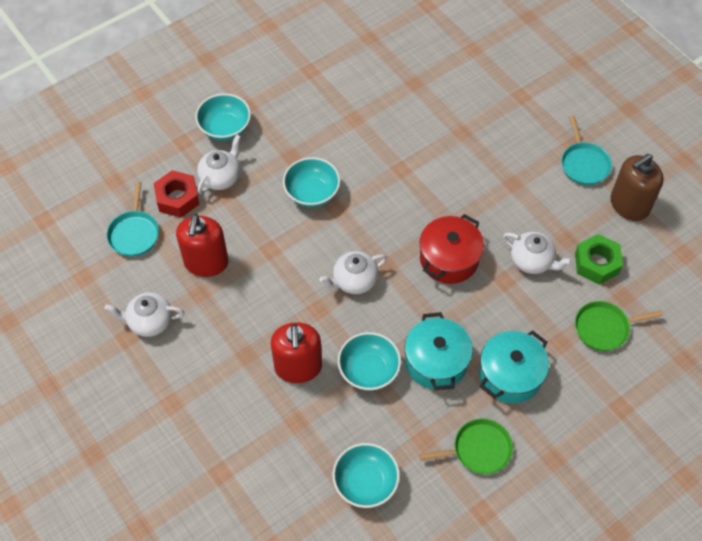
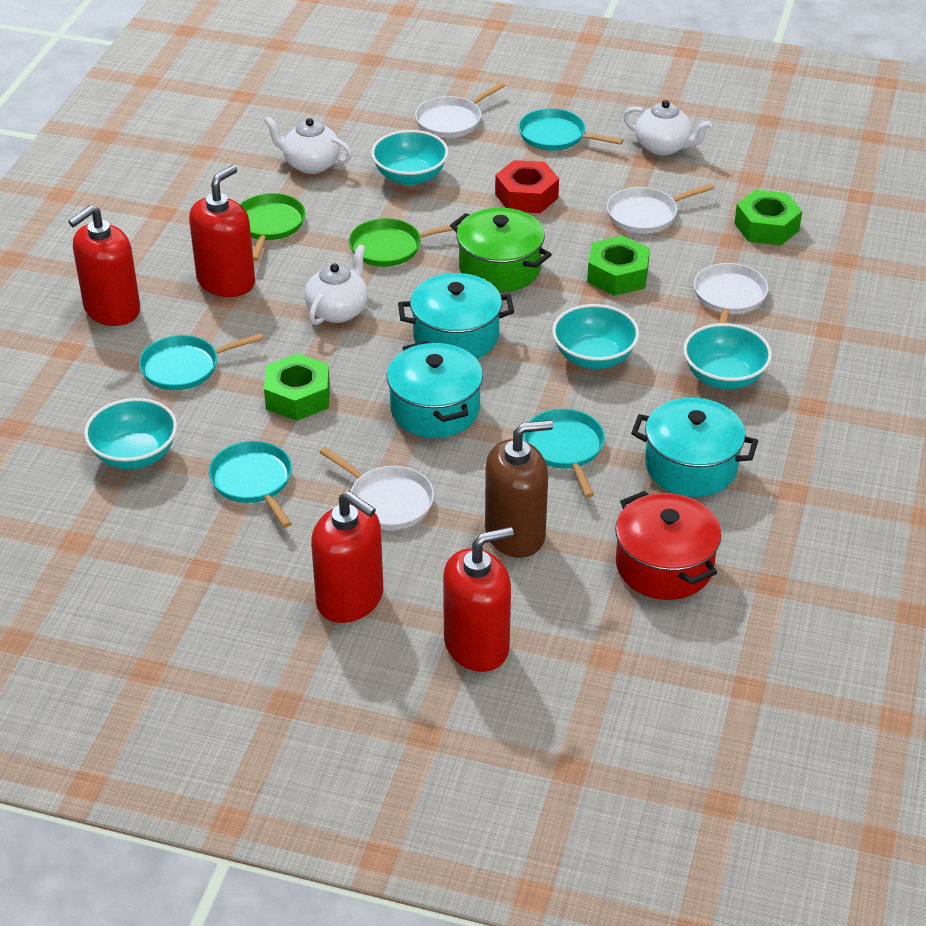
green nut: [575,234,623,285] = 1 -> [264,353,330,421] [587,236,650,296] [734,190,802,245] = 3
green pot: none = 0 -> [450,208,552,292] = 1
red soap dispenser: [176,214,229,277] [271,322,322,383] = 2 -> [68,205,140,326] [189,165,255,297] [311,491,383,623] [443,527,514,672] = 4
turquoise pan: [106,182,159,257] [561,116,612,185] = 2 -> [139,333,263,390] [209,441,292,528] [519,108,623,151] [523,409,605,497] = 4
turquoise pot: [405,312,473,390] [479,330,549,403] = 2 -> [387,341,483,438] [398,273,514,359] [631,398,758,497] = 3
white pan: none = 0 -> [320,447,434,529] [415,82,505,138] [607,184,714,233] [694,263,768,323] = 4
white teapot: [105,292,184,337] [197,135,241,194] [319,251,387,294] [503,232,572,274] = 4 -> [264,117,352,174] [305,244,368,325] [623,100,712,156] = 3

